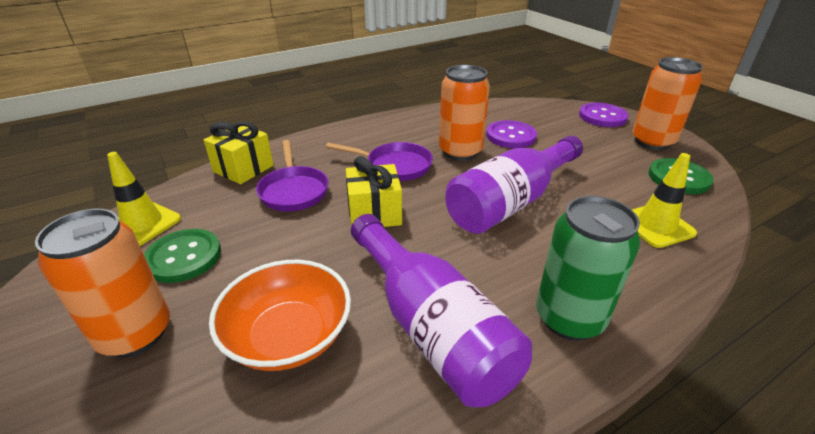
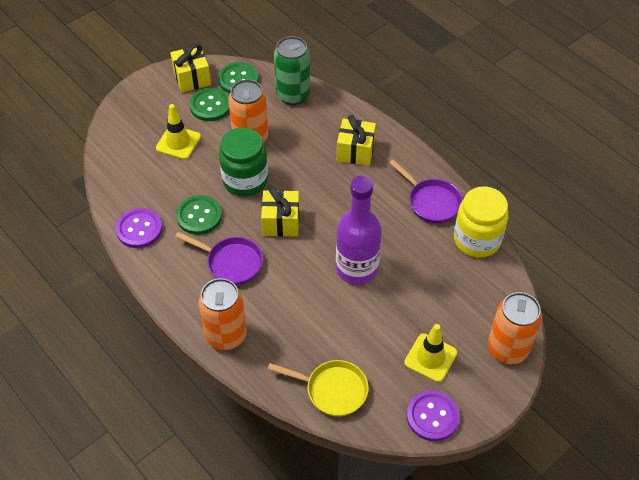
green button: [144,229,221,283] [648,158,713,194] = 2 -> [176,195,222,235] [189,88,230,121] [218,62,259,93] = 3
green jar: none = 0 -> [219,127,268,197] = 1
orange bowl: [209,260,351,371] = 1 -> none = 0
purple bottle: [351,214,532,407] [445,136,583,234] = 2 -> [336,176,382,285] = 1
yellow gift: [204,122,273,184] [346,156,402,227] = 2 -> [170,44,211,92] [261,186,299,237] [337,115,376,166] = 3
yellow jar: none = 0 -> [454,186,509,258] = 1
yellow pan: none = 0 -> [267,360,369,417] = 1

